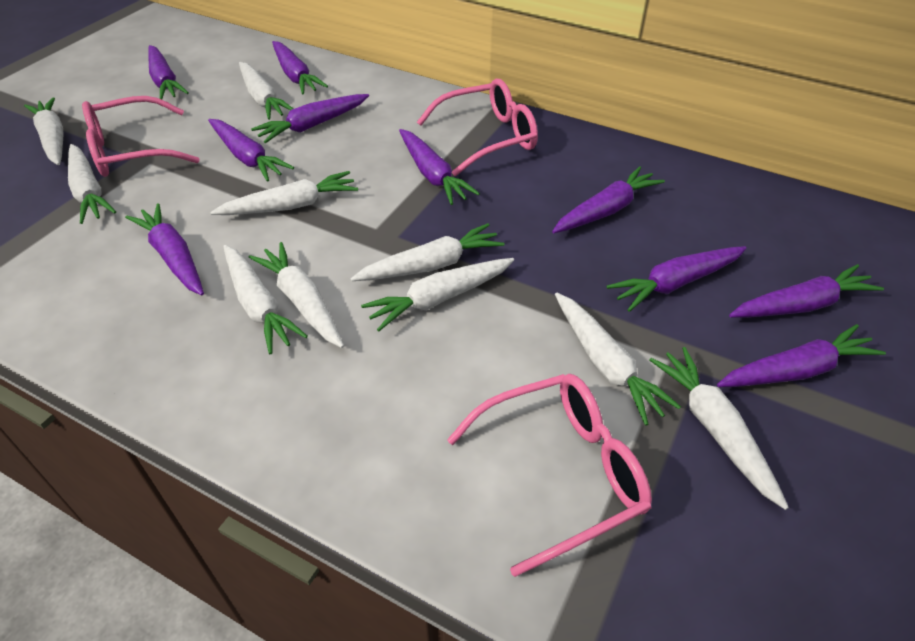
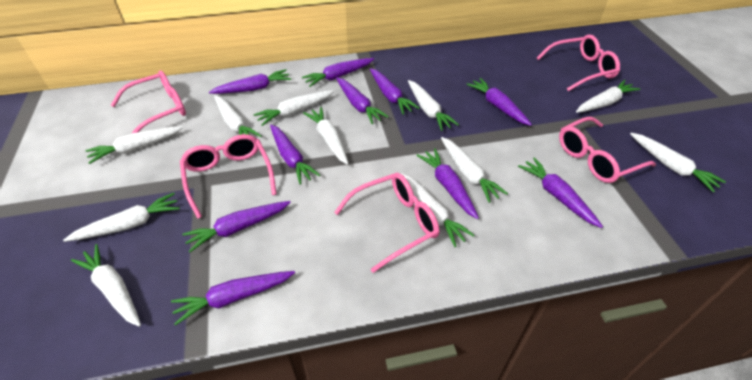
pink glasses: [82,96,200,177] [417,78,538,176] [447,374,652,577] = 3 -> [111,70,186,134] [180,134,277,219] [334,173,439,273] [537,34,620,91] [559,117,656,183] = 5
white carrot: [24,97,64,165] [68,144,116,224] [210,171,358,215] [223,245,308,354] [239,62,293,120] [249,242,344,348] [351,223,504,281] [361,258,514,331] [555,293,681,426] [650,347,789,510] = 10 -> [63,193,180,242] [71,244,141,327] [86,126,183,164] [214,95,262,137] [254,90,334,126] [303,107,348,165] [401,173,475,247] [408,80,459,131] [441,137,508,203] [576,80,640,113] [630,133,726,192] = 11

